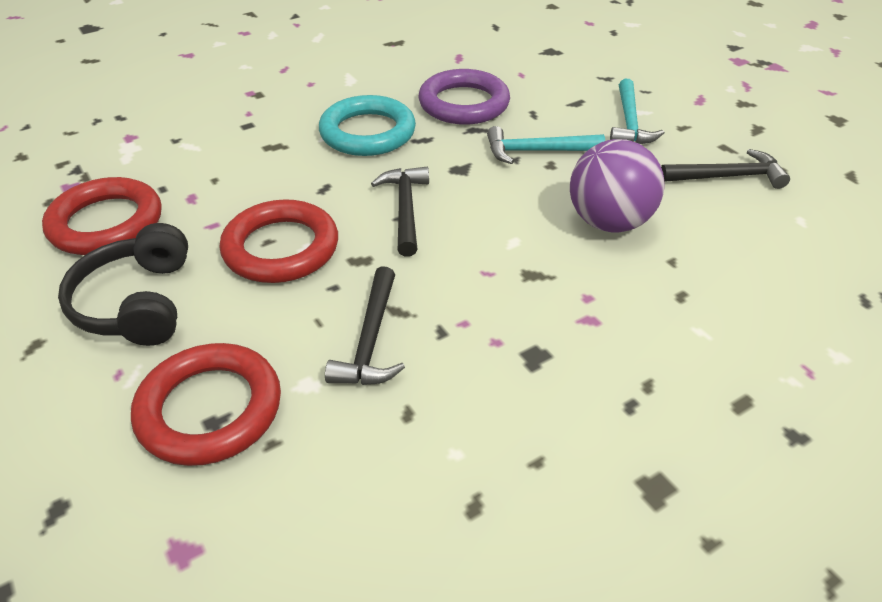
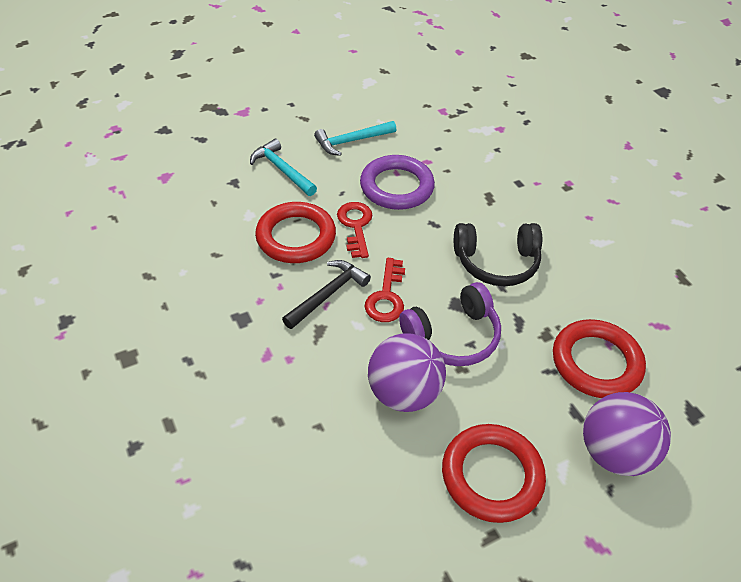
black hammer: [325,266,405,385] [371,167,429,257] [661,149,790,189] = 3 -> [282,260,371,329] = 1
purple ball: [570,139,665,233] = 1 -> [368,333,446,412] [583,392,671,476] = 2
purple headphones: none = 0 -> [399,282,501,366] = 1
red key: none = 0 -> [337,202,372,258] [365,258,405,322] = 2
turquoise ring: [319,95,416,156] = 1 -> none = 0

